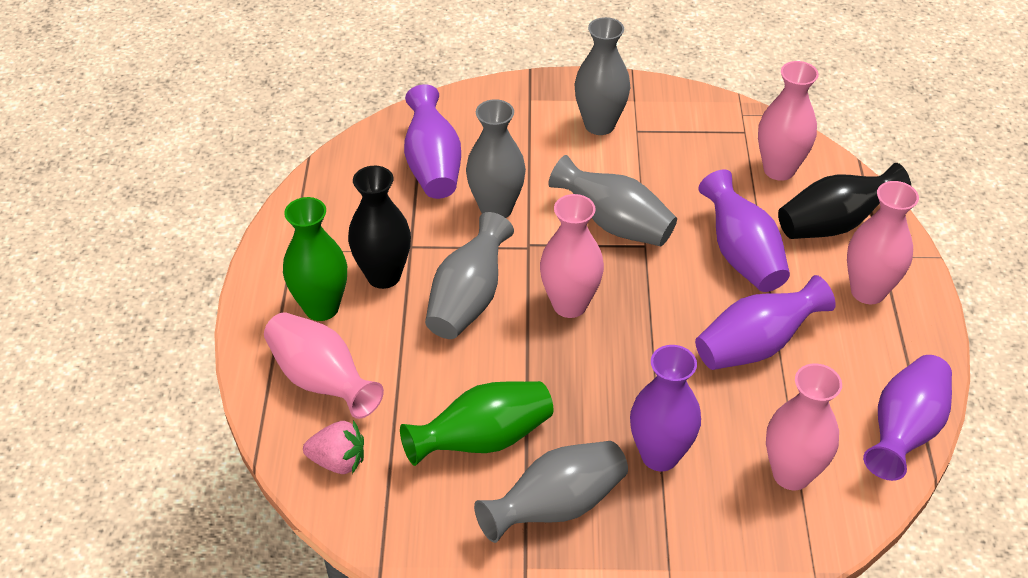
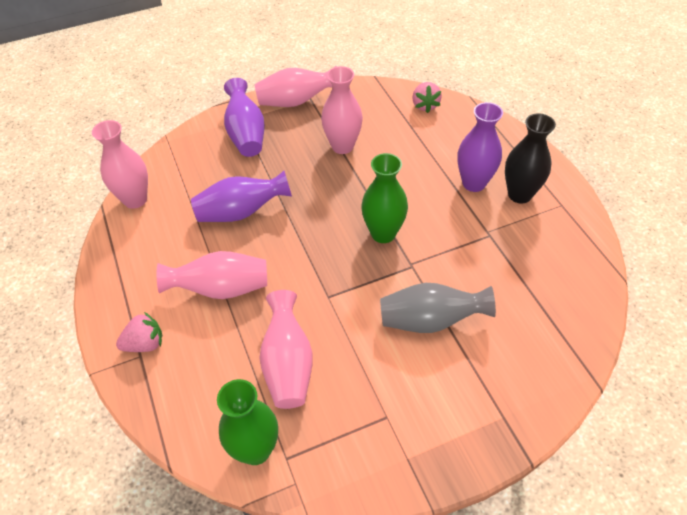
black vase: [348,166,411,289] [778,163,911,239] = 2 -> [505,113,556,203] = 1
grey vase: [425,212,514,339] [466,99,526,218] [474,441,628,543] [548,155,677,246] [574,17,630,135] = 5 -> [380,283,496,333] = 1
pink strawberry: [303,420,364,474] = 1 -> [116,312,162,352] [412,82,442,113] = 2
purple vase: [404,84,461,199] [630,345,701,471] [695,275,836,370] [698,169,790,292] [863,355,952,481] = 5 -> [191,171,292,222] [224,78,265,157] [457,102,503,192] = 3

